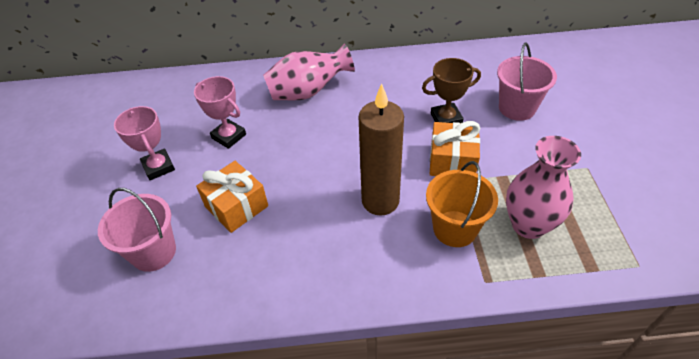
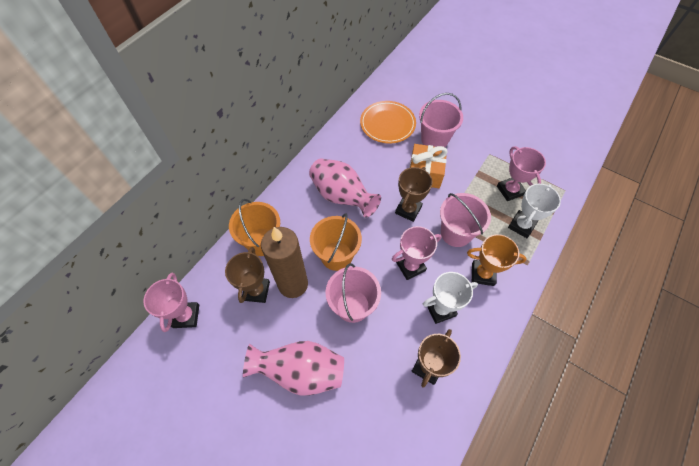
brown trophy: [422,58,481,124] = 1 -> [225,247,270,303] [395,167,433,222] [412,329,461,388] = 3
orange bucket: [426,161,498,247] = 1 -> [229,199,280,256] [310,213,362,271] = 2
orange gift: [196,161,268,233] [430,121,480,176] = 2 -> [409,144,448,188] = 1
orange plate: none = 0 -> [360,101,416,144] = 1
orange trophy: none = 0 -> [467,234,526,286] = 1
pink bucket: [98,188,176,272] [497,43,557,121] = 2 -> [326,263,381,323] [419,93,463,147] [440,193,491,247] = 3
pink trophy: [114,106,175,180] [194,76,246,149] = 2 -> [143,273,199,332] [392,226,441,280] [497,146,546,201] = 3
white trophy: none = 0 -> [423,272,478,324] [508,184,561,238] = 2

